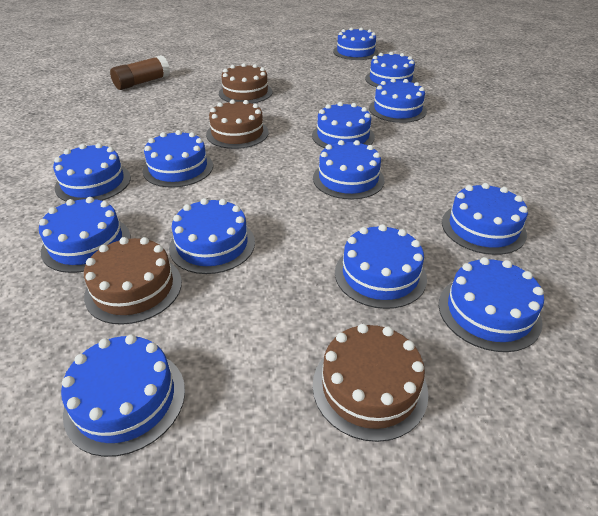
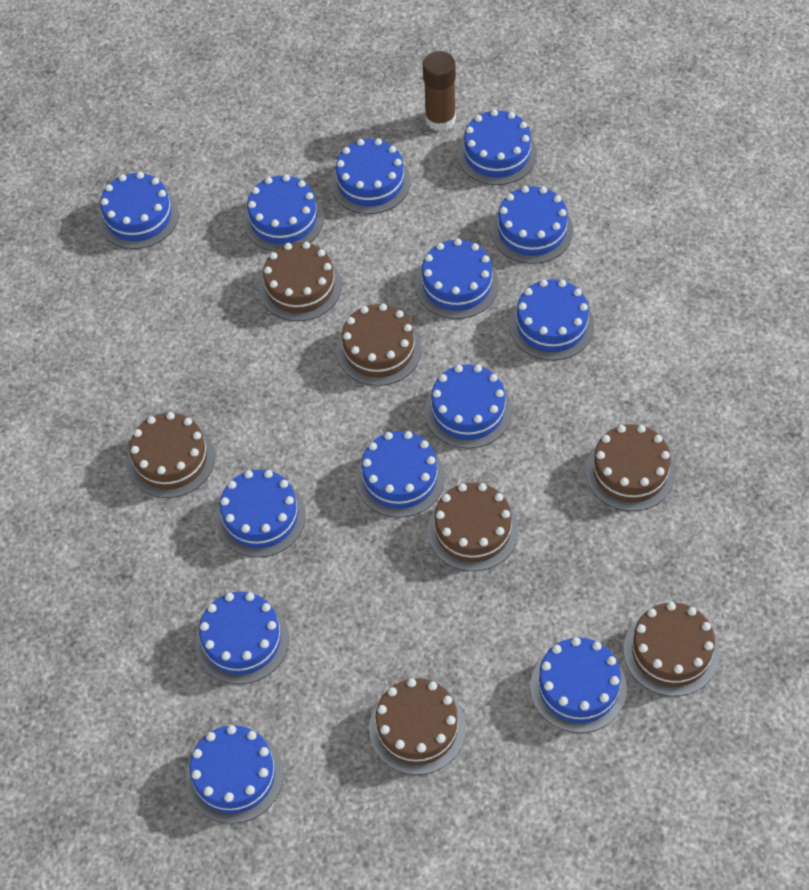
brown cake: [84,237,182,325] [206,99,269,149] [219,63,272,103] [313,324,428,442] = 4 -> [127,412,215,498] [259,242,342,321] [337,303,422,386] [369,678,466,775] [428,483,519,571] [585,424,675,511] [623,602,720,696] = 7

